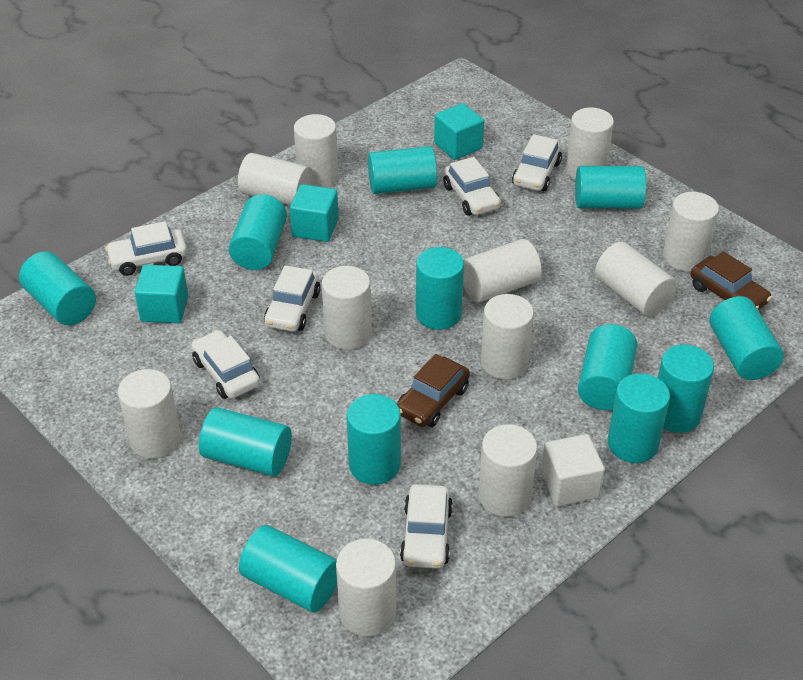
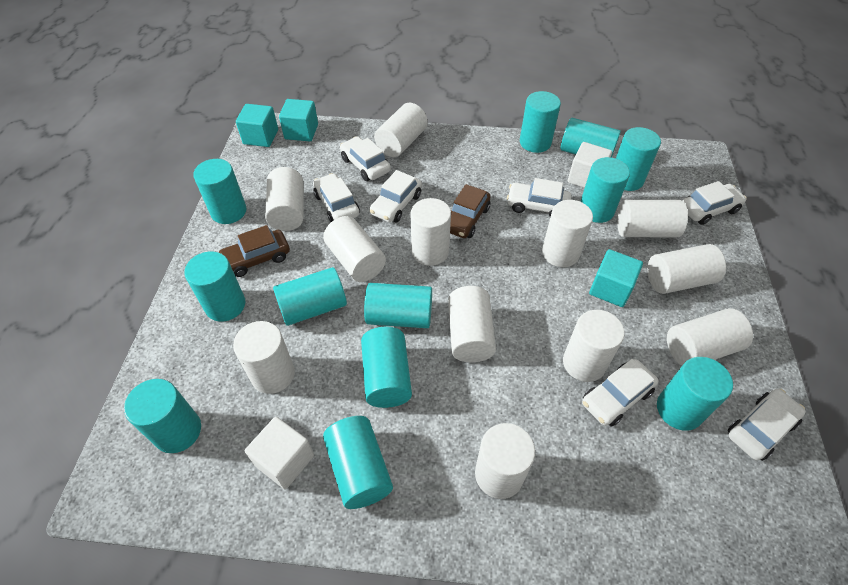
white car: [105,221,187,276] [191,330,260,399] [264,265,321,332] [400,484,453,568] [443,157,501,216] [512,134,562,191] = 6 -> [313,173,360,222] [340,136,391,181] [370,170,422,223] [507,178,572,217] [582,359,659,427] [682,181,747,225] [727,389,806,461] = 7
white cube: [541,434,605,506] = 1 -> [245,417,314,489] [568,142,612,188] = 2
white cylinder: [118,369,181,459] [238,153,313,205] [294,114,338,188] [322,266,372,350] [336,539,396,637] [463,239,542,303] [479,425,537,517] [481,294,534,379] [566,108,614,180] [595,242,677,316] [663,192,719,271] = 11 -> [233,321,295,394] [265,167,303,231] [323,216,386,282] [374,103,428,157] [410,198,451,266] [448,286,496,362] [475,423,535,499] [542,200,593,267] [563,310,625,382] [617,200,688,237] [647,244,726,294] [667,308,753,366] = 12

